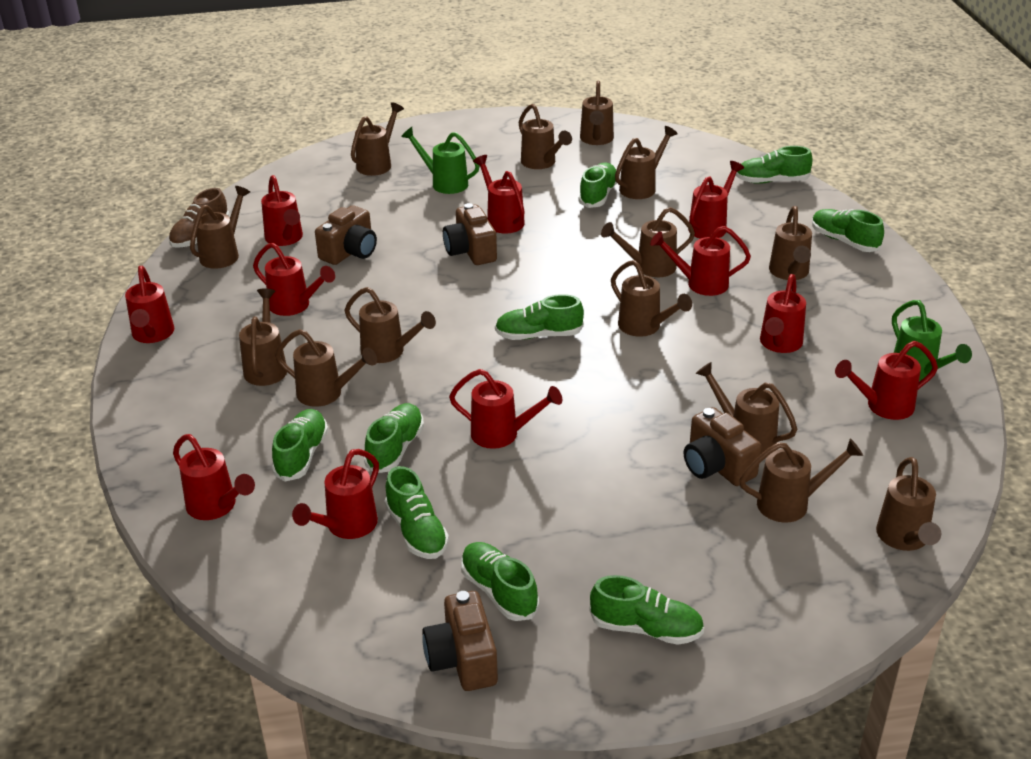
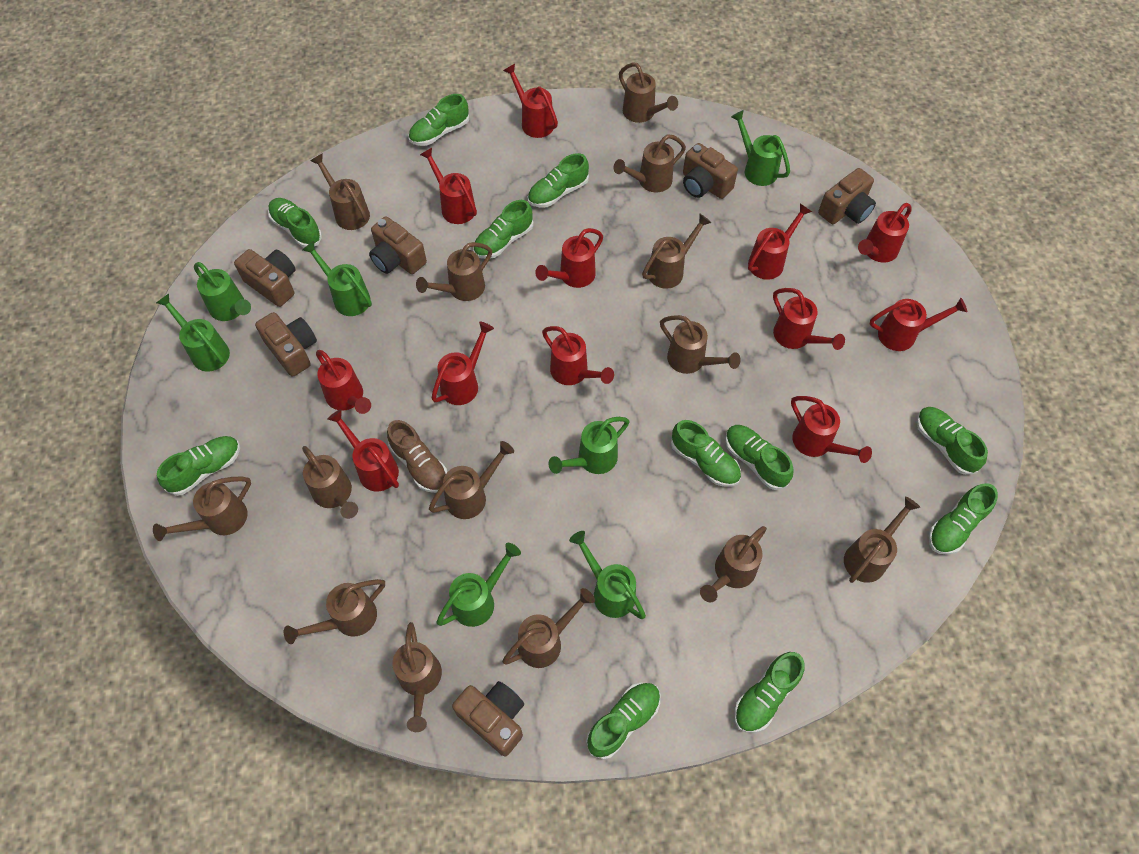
brown camera: [315,205,377,265] [422,591,498,691] [443,203,497,265] [684,407,762,486] = 4 -> [234,249,295,307] [255,312,317,377] [369,216,427,274] [452,681,524,756] [683,143,738,199] [818,168,876,224] = 6
green shoe: [272,409,328,481] [364,403,424,473] [385,466,449,559] [461,542,539,621] [495,294,584,340] [578,163,617,208] [589,575,704,645] [736,146,812,184] [812,209,884,252] = 9 -> [157,436,240,496] [268,198,322,248] [408,94,469,146] [473,200,534,259] [528,153,589,208] [586,683,660,760] [671,420,741,487] [725,425,794,490] [734,652,805,733] [917,407,988,475] [928,483,998,555] = 11
green watering can: [401,127,479,194] [892,300,972,381] = 2 -> [156,294,230,372] [194,262,251,321] [302,241,372,316] [437,543,521,627] [548,417,629,474] [569,531,646,619] [731,110,790,186] = 7
red watering can: [125,266,174,343] [173,434,255,520] [253,243,335,316] [261,175,303,246] [292,449,379,539] [449,369,562,449] [473,155,525,233] [650,226,751,296] [688,161,744,239] [760,274,806,353] [835,341,938,420] = 11 -> [316,350,371,414] [327,409,399,492] [420,148,477,224] [432,322,494,405] [503,64,558,138] [535,228,603,288] [542,326,614,385] [748,203,812,280] [773,288,845,350] [791,396,872,463] [858,203,912,262] [870,298,967,351] = 12

